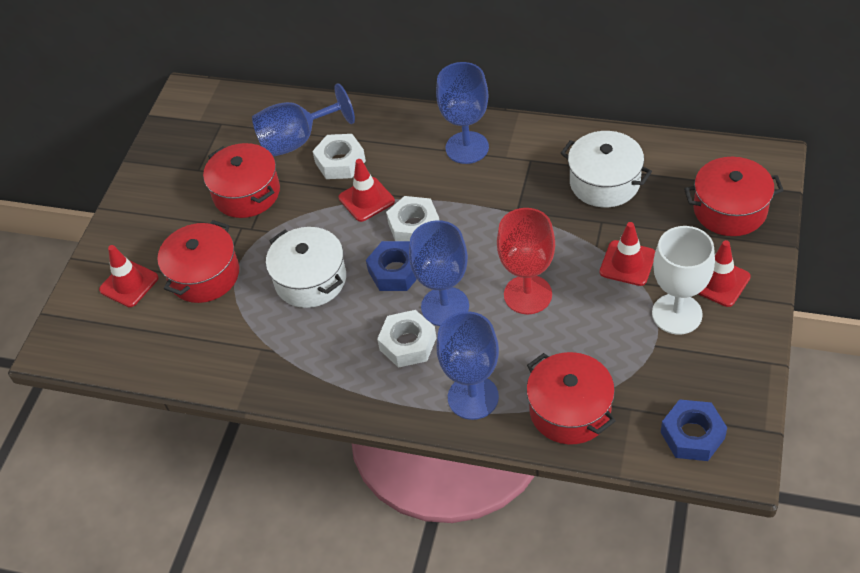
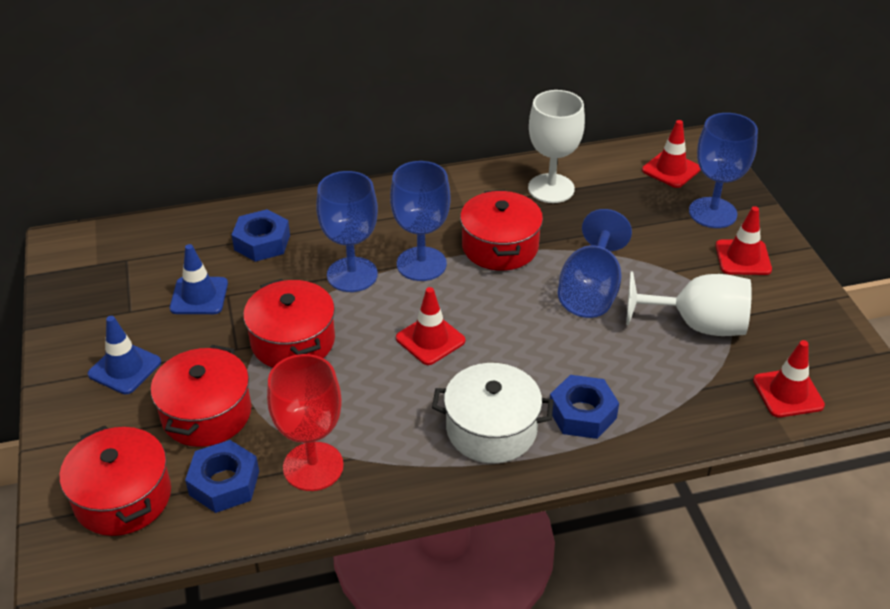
blue nut: [366,241,417,291] [661,399,727,461] = 2 -> [185,440,259,513] [232,209,290,262] [550,375,619,439] = 3
blue traffic cone: none = 0 -> [88,316,161,394] [170,244,228,314] = 2
white goblet: [652,226,715,335] = 1 -> [528,90,585,203] [626,271,752,336] = 2
white nut: [312,134,366,179] [377,310,436,368] [386,196,439,241] = 3 -> none = 0
white pot: [266,227,346,308] [561,131,652,207] = 2 -> [432,363,553,463] = 1

